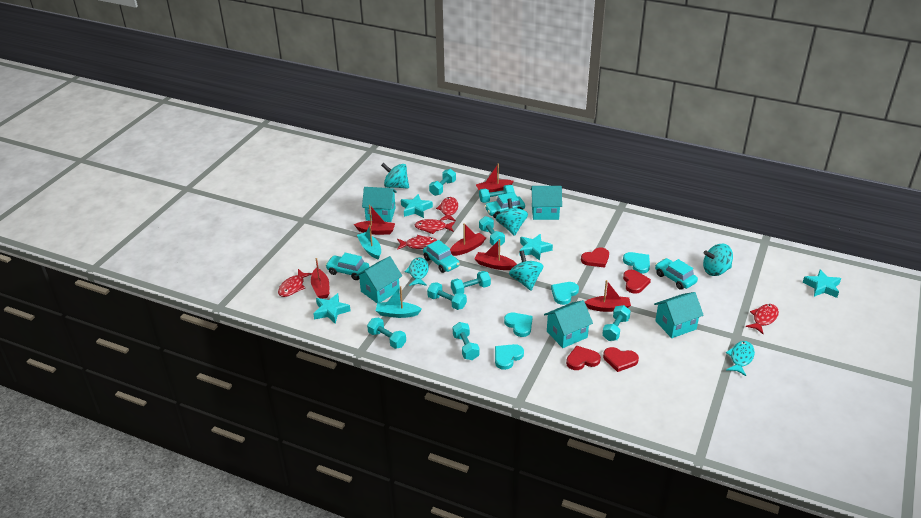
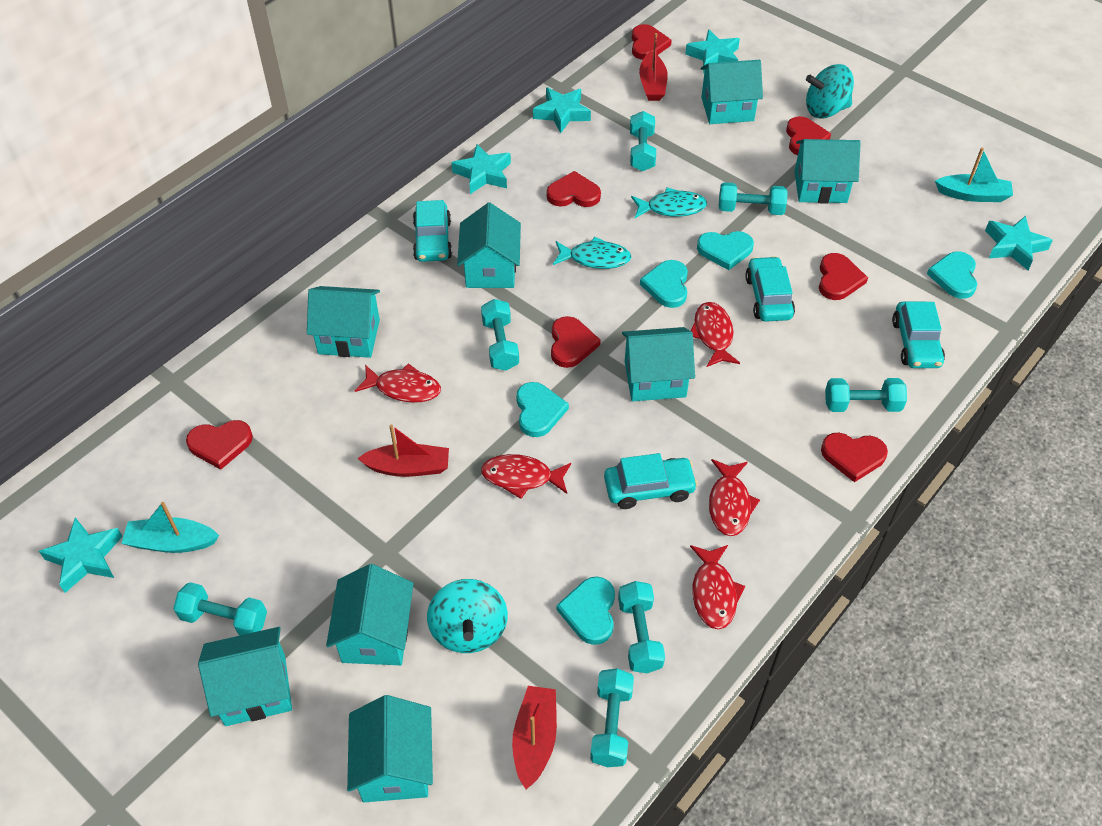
red boat: [311,258,329,299] [354,205,395,235] [450,223,486,256] [474,239,517,270] [476,164,514,193] [585,280,631,312] = 6 -> [357,424,449,477] [512,686,557,789] [639,33,668,101] = 3
red heart: [566,345,601,370] [581,248,609,268] [603,347,639,372] [623,270,651,294] = 4 -> [186,420,253,470] [547,171,601,207] [551,316,601,368] [632,24,672,60] [786,116,831,155] [819,253,868,300] [821,433,888,482] = 7
turquoise dumbbell: [367,317,406,349] [427,282,467,310] [429,169,456,196] [451,271,491,294] [453,322,479,360] [479,185,515,203] [479,216,505,247] [602,305,631,341] = 8 -> [173,582,267,636] [481,299,519,371] [590,669,634,767] [618,581,665,673] [630,111,656,171] [719,182,788,215] [825,378,907,412] = 7
turquoise heart: [495,344,524,370] [504,313,533,337] [551,282,579,305] [623,252,650,274] = 4 -> [516,382,569,437] [556,576,615,645] [640,260,688,308] [697,231,754,270] [927,251,977,299] = 5
turquoise house: [356,256,402,303] [362,187,397,222] [531,186,562,220] [544,300,593,348] [654,292,704,338] = 5 -> [198,627,292,726] [307,286,380,358] [326,564,413,665] [347,695,433,802] [457,203,521,288] [622,327,695,401] [701,60,763,124] [794,139,861,204] = 8
turquoise spinning top: [381,163,409,189] [496,198,528,236] [509,251,543,290] [703,243,733,276] = 4 -> [427,579,508,653] [806,64,854,119] = 2
turquoise star: [313,293,351,324] [401,194,433,218] [520,234,553,261] [803,269,841,298] = 4 -> [39,517,123,593] [451,144,511,194] [533,87,591,133] [685,29,740,73] [985,216,1053,270] = 5

